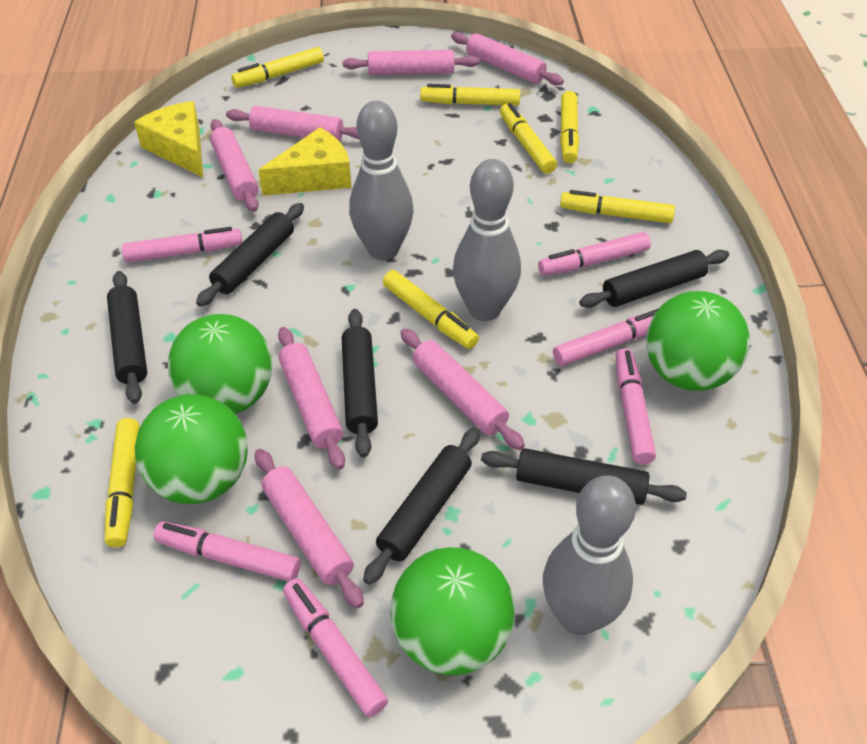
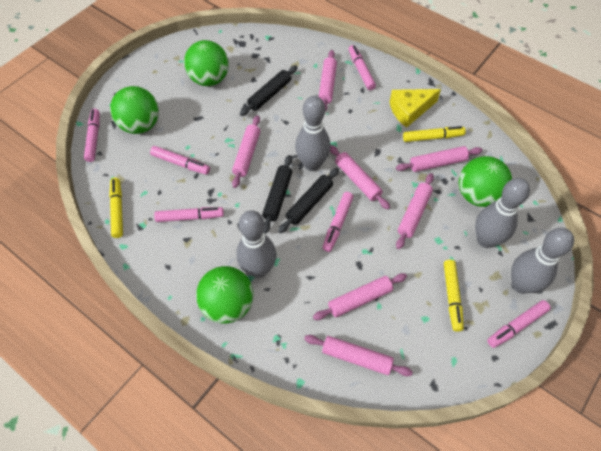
black rolling pin: [107,271,147,404] [196,203,304,307] [342,309,378,458] [363,427,480,585] [481,448,687,505] [579,250,729,308] = 6 -> [240,65,298,116] [262,155,292,234] [278,168,339,233] = 3
grey bowling pin: [349,101,414,260] [453,159,521,321] [543,475,636,635] = 3 -> [236,210,276,278] [295,96,331,171] [475,178,530,248] [511,228,574,294] = 4
yellow cheese: [134,101,203,177] [259,127,352,196] = 2 -> [390,89,441,128] = 1
yellow marker: [105,418,140,547] [231,47,324,88] [383,270,479,349] [420,84,520,106] [500,103,557,174] [560,91,579,163] [560,190,675,223] = 7 -> [109,178,123,238] [403,126,466,142] [444,260,464,332] = 3

